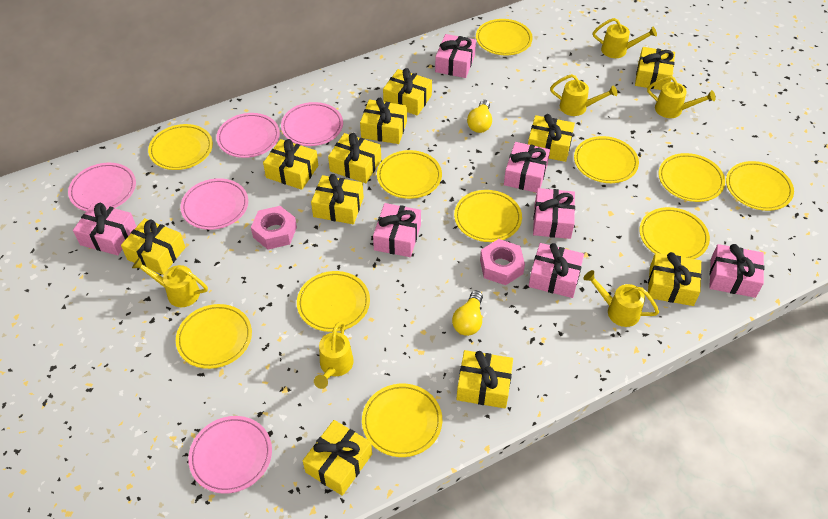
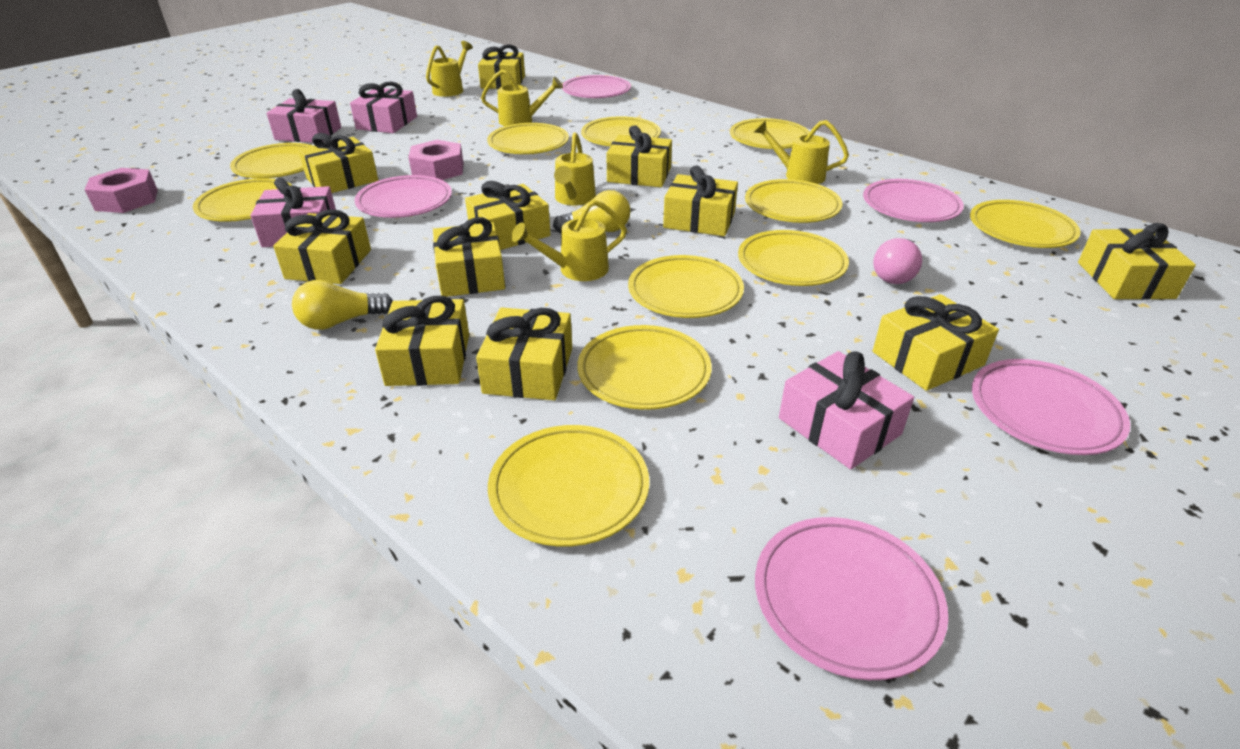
pink gift: [73,203,137,256] [373,203,421,257] [435,34,476,78] [504,142,550,193] [529,243,584,298] [533,188,575,239] [709,244,764,298] = 7 -> [250,178,336,247] [267,89,341,143] [350,82,417,133] [779,351,914,469] = 4
pink light bulb: none = 0 -> [873,238,922,284] = 1
yellow watering can: [132,257,208,307] [314,321,354,389] [550,74,617,116] [583,270,659,327] [593,18,657,58] [647,76,716,118] = 6 -> [426,41,473,97] [481,69,563,126] [511,199,627,281] [554,132,596,206] [754,120,849,184] = 5

